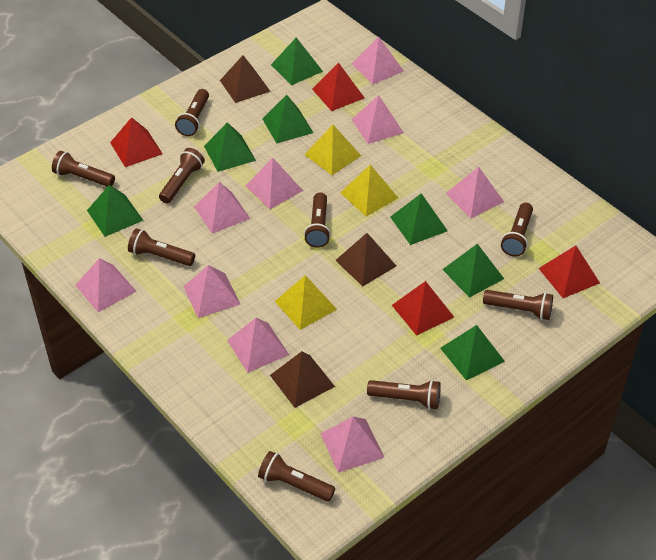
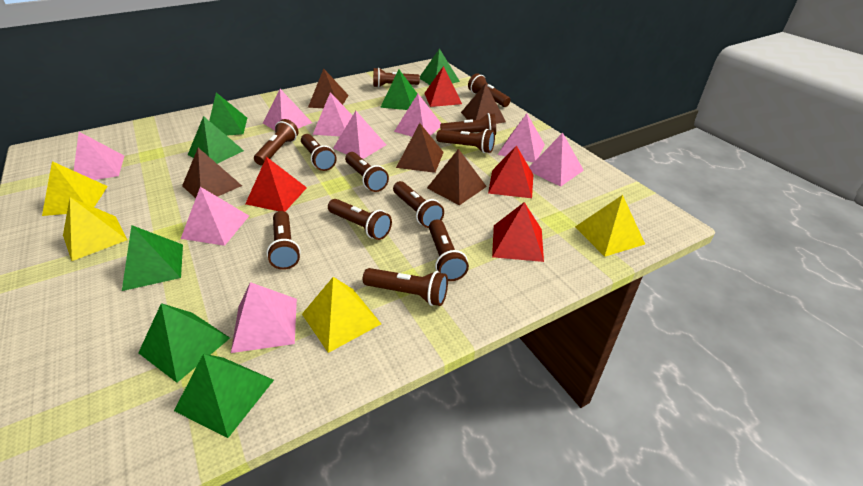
brown flashlight: [52,151,115,187] [128,228,195,266] [159,148,205,203] [175,89,209,136] [258,451,335,502] [304,192,331,248] [367,380,441,410] [483,290,553,320] [501,203,533,257] = 9 -> [254,119,299,165] [267,211,301,270] [301,134,337,171] [328,199,392,240] [345,152,389,192] [363,268,448,306] [373,68,420,88] [393,181,444,228] [429,219,469,281] [436,129,495,153] [440,113,496,135] [468,73,511,107] = 12
brown pyramid: [220,55,271,103] [270,351,335,408] [335,233,396,286] = 3 -> [182,148,242,198] [308,69,348,108] [396,123,444,173] [427,149,487,205] [461,83,506,124] = 5
yellow pyramid: [275,275,337,330] [304,125,361,175] [340,165,398,216] = 3 -> [42,161,108,216] [63,197,127,261] [302,277,381,353] [575,195,645,257] = 4

